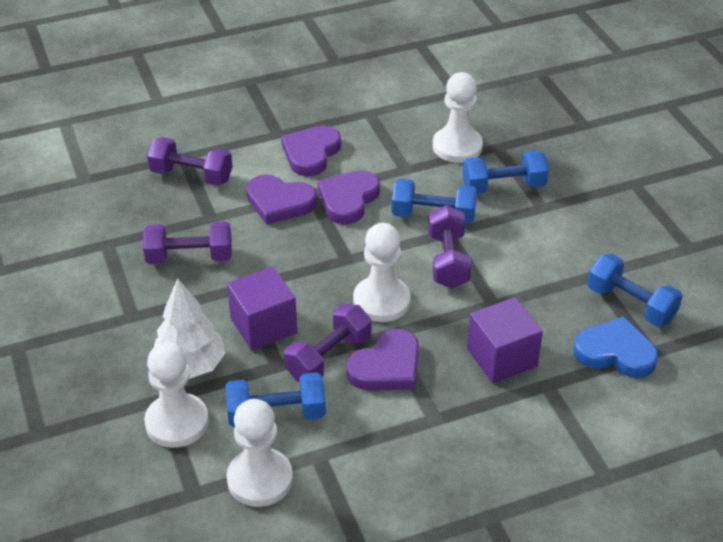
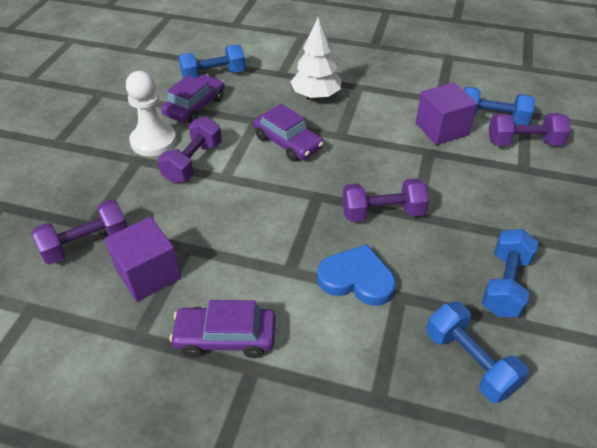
purple car: none = 0 -> [161,74,224,123] [170,300,276,358] [253,104,324,161] = 3
purple heart: [246,175,317,225] [281,126,341,176] [318,170,380,224] [346,329,419,390] = 4 -> none = 0
white pawn: [144,342,209,448] [227,399,293,507] [353,223,411,322] [433,72,483,163] = 4 -> [126,71,177,156] = 1

